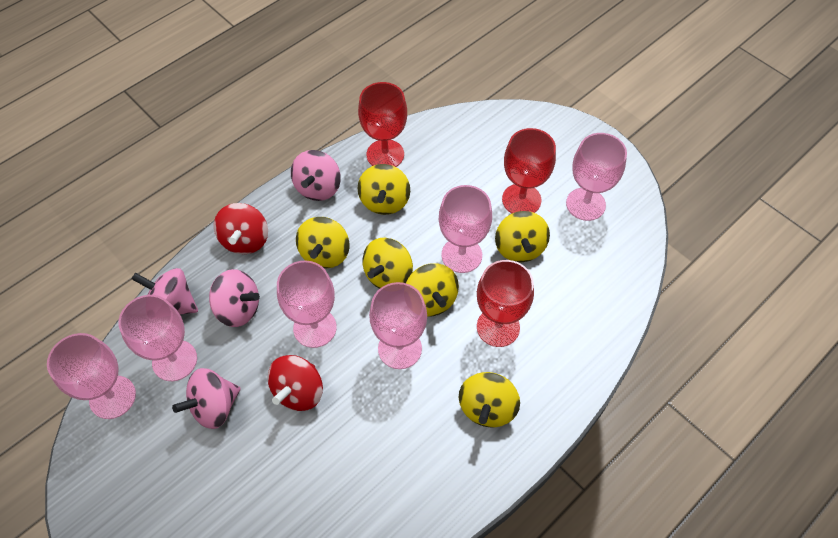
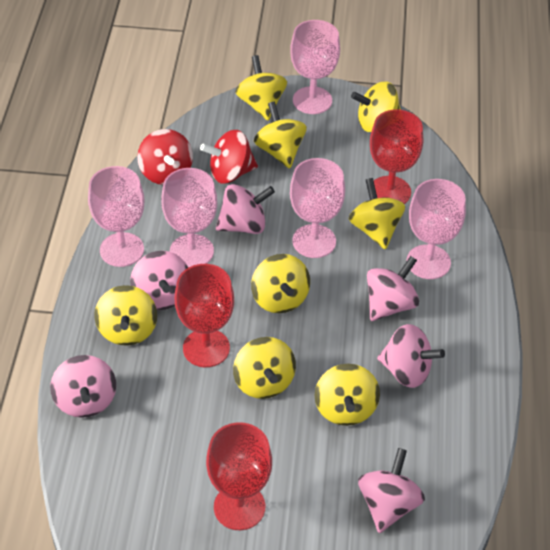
pink goblet: [47,333,136,419] [118,295,197,381] [277,260,337,348] [369,282,427,369] [439,185,492,273] [566,133,627,221] = 6 -> [88,166,144,267] [161,168,217,268] [290,20,340,114] [290,158,345,258] [407,179,466,279] = 5
pink spinning top: [132,268,198,315] [172,368,241,429] [209,269,260,327] [291,150,341,201] = 4 -> [50,355,116,418] [130,251,188,310] [216,184,275,234] [358,448,425,533] [367,256,419,321] [377,324,445,388] = 6
yellow spinning top: [296,217,350,268] [358,164,410,215] [362,238,413,289] [406,263,459,317] [459,372,520,427] [495,211,550,262] = 6 -> [94,285,157,346] [233,337,296,399] [235,55,287,121] [251,254,310,313] [254,102,307,168] [315,364,380,426] [349,178,405,250] [351,82,401,132] = 8

